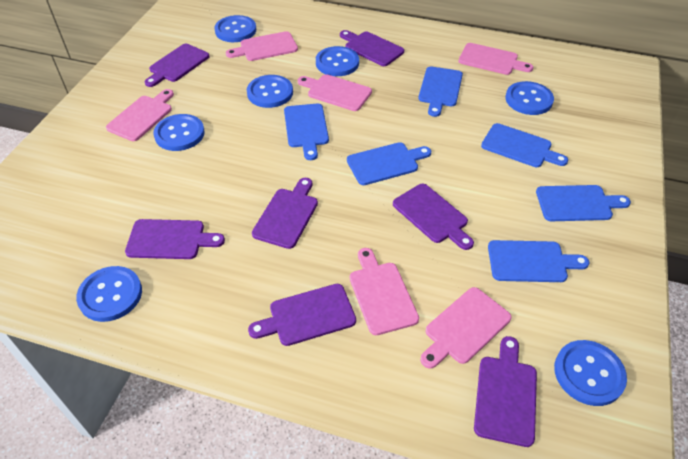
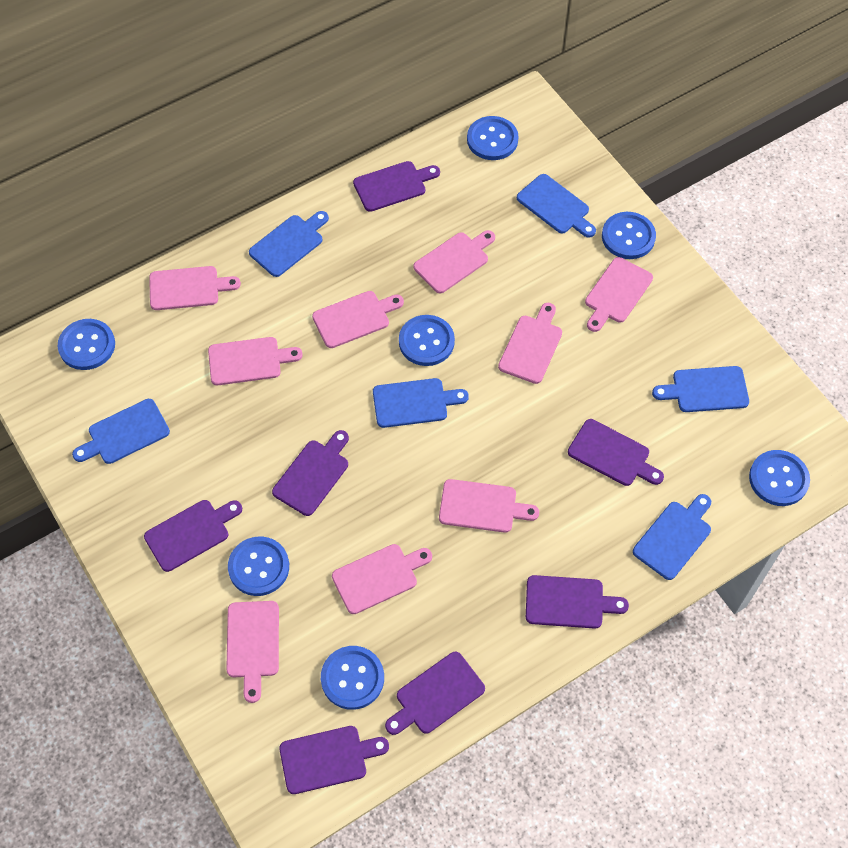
pink cutting board: [106,89,174,141] [226,31,298,61] [298,74,372,111] [350,248,419,335] [420,287,512,369] [458,43,533,75] = 6 -> [149,266,241,310] [208,337,303,385] [226,601,279,703] [312,291,404,348] [332,544,432,614] [414,230,495,294] [439,479,539,533] [498,303,562,384] [585,257,653,332] = 9

